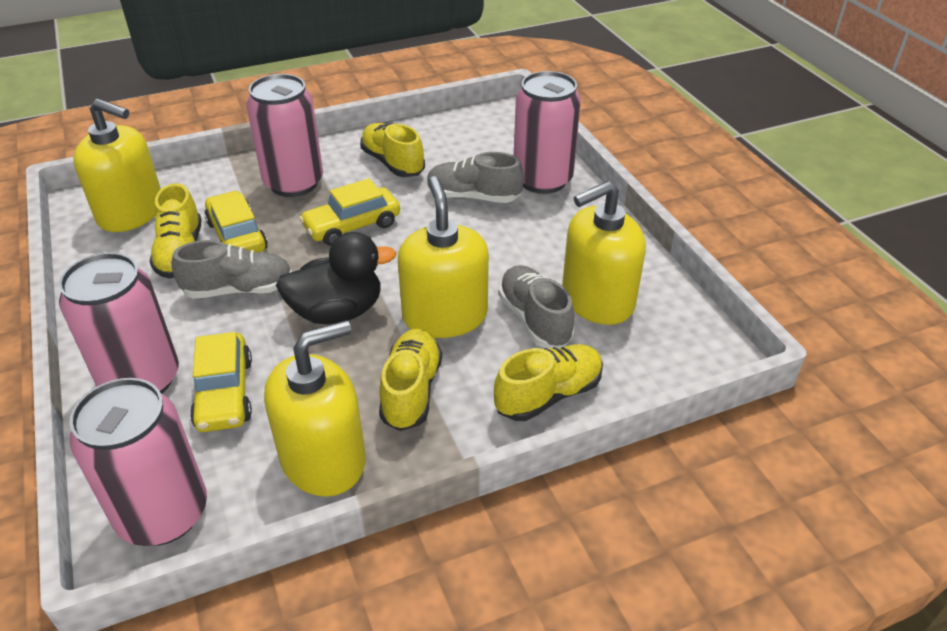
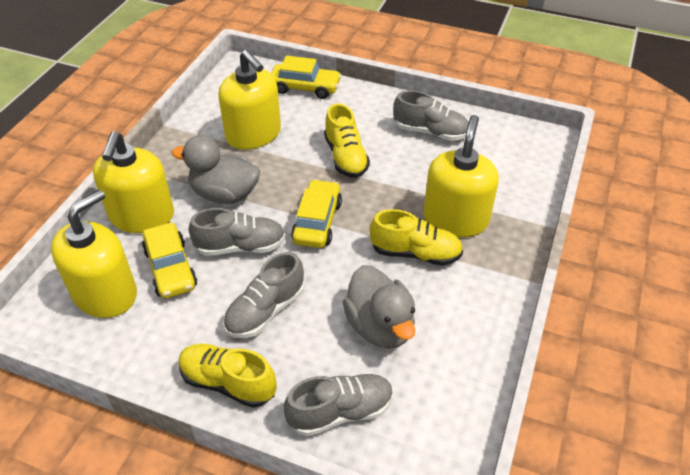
black duck: [276,232,396,324] = 1 -> none = 0
grey duck: none = 0 -> [172,135,260,204] [343,265,415,349] = 2
grey shoe: [171,240,292,299] [427,152,524,203] [498,265,575,348] = 3 -> [189,208,286,256] [223,252,304,338] [284,374,393,436] [393,90,469,141] = 4
pink can: [59,252,179,393] [70,378,207,546] [247,74,323,197] [514,71,581,194] = 4 -> none = 0
yellow shoe: [149,183,201,278] [360,123,425,177] [379,329,442,431] [494,344,603,421] = 4 -> [179,344,276,408] [324,103,370,178] [370,209,463,266] = 3

